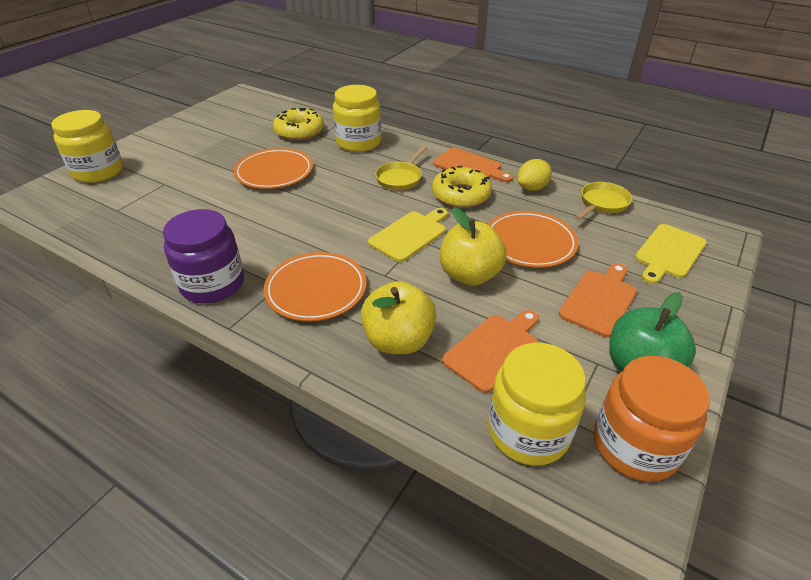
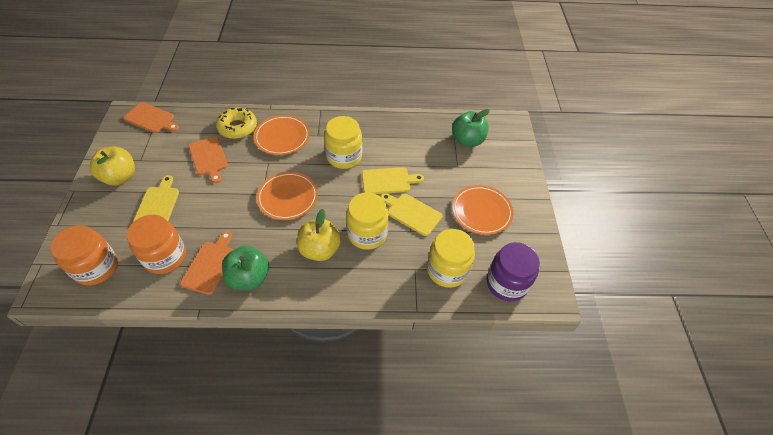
green apple: [609,292,696,372] = 1 -> [222,246,269,290] [452,109,490,147] = 2
orange jar: [594,356,710,482] = 1 -> [50,225,118,286] [127,215,186,274] = 2
yellow cutting board: [368,208,448,262] [635,224,707,284] = 2 -> [133,175,179,222] [362,167,424,194] [381,193,442,236] = 3
yellow donut: [273,108,324,141] [432,166,492,208] = 2 -> [216,107,257,139] = 1
yellow lemon: [517,159,552,191] = 1 -> none = 0
yellow pan: [375,145,427,190] [575,182,632,220] = 2 -> none = 0

